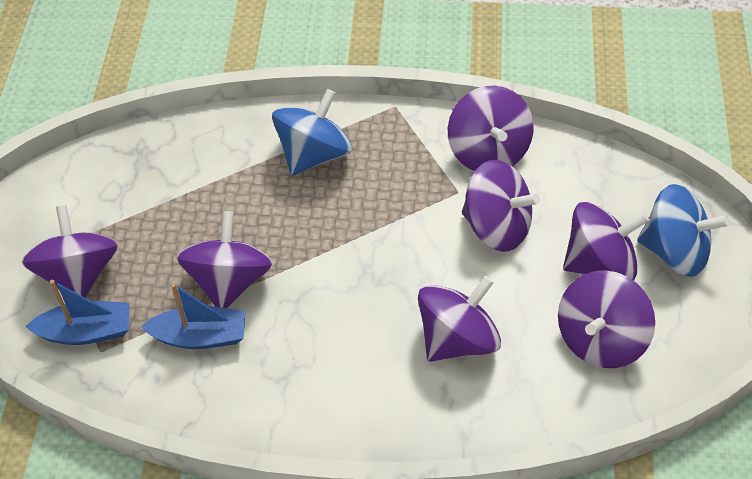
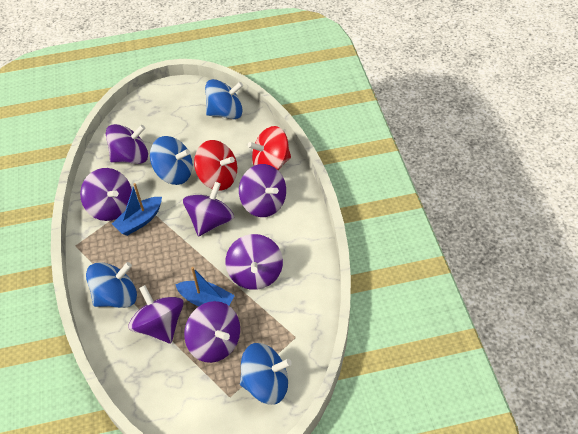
blue spinning top: [272,89,352,176] [637,184,730,277] = 2 -> [86,262,137,308] [150,136,193,185] [205,79,243,119] [240,343,292,405] = 4
red spinning top: none = 0 -> [194,140,237,191] [248,126,291,170] = 2

